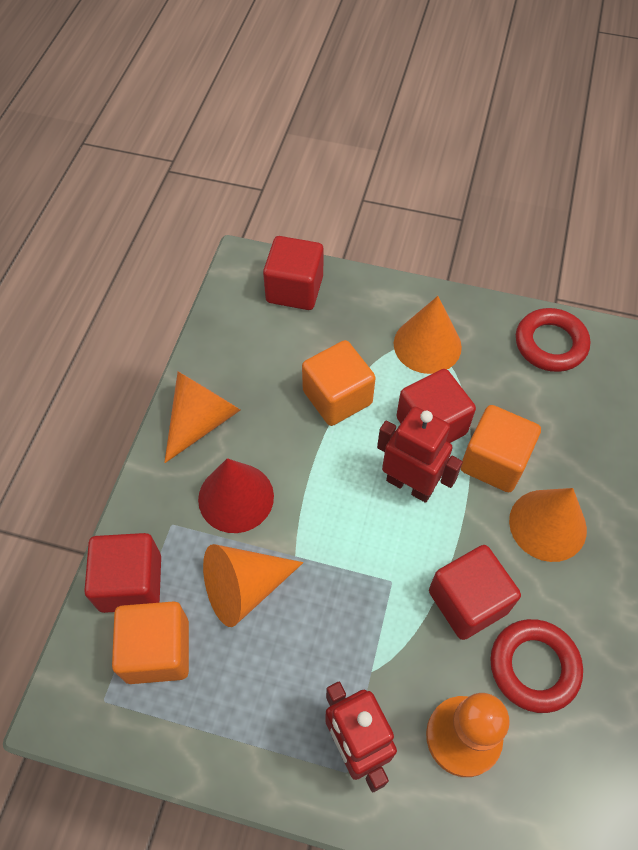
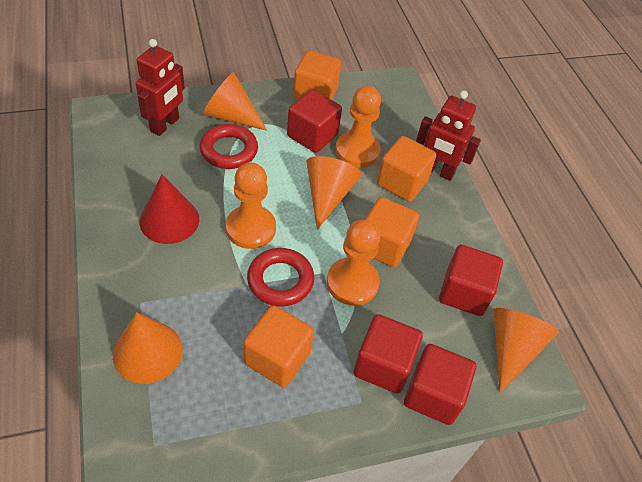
orange cube: [112,601,189,684] [302,340,376,426] [461,405,541,492] = 3 -> [244,305,314,388] [293,51,341,100] [365,197,419,267] [377,136,436,202] = 4
orange pawn: [426,693,510,777] = 1 -> [226,162,276,249] [327,219,380,306] [335,86,381,168] = 3

